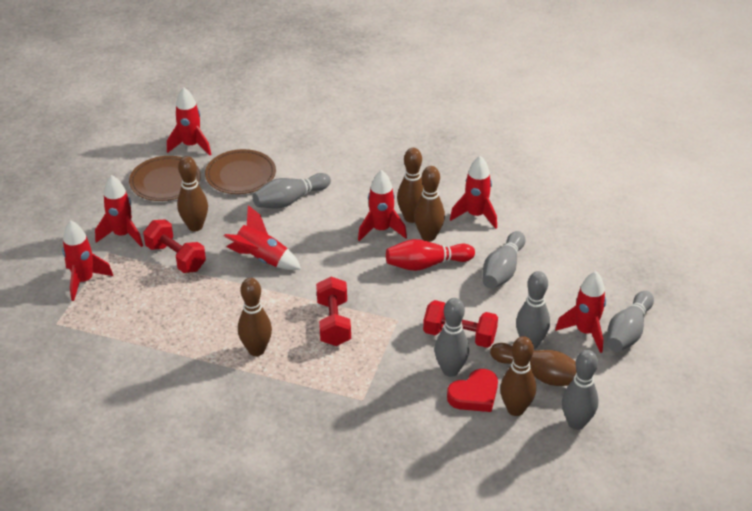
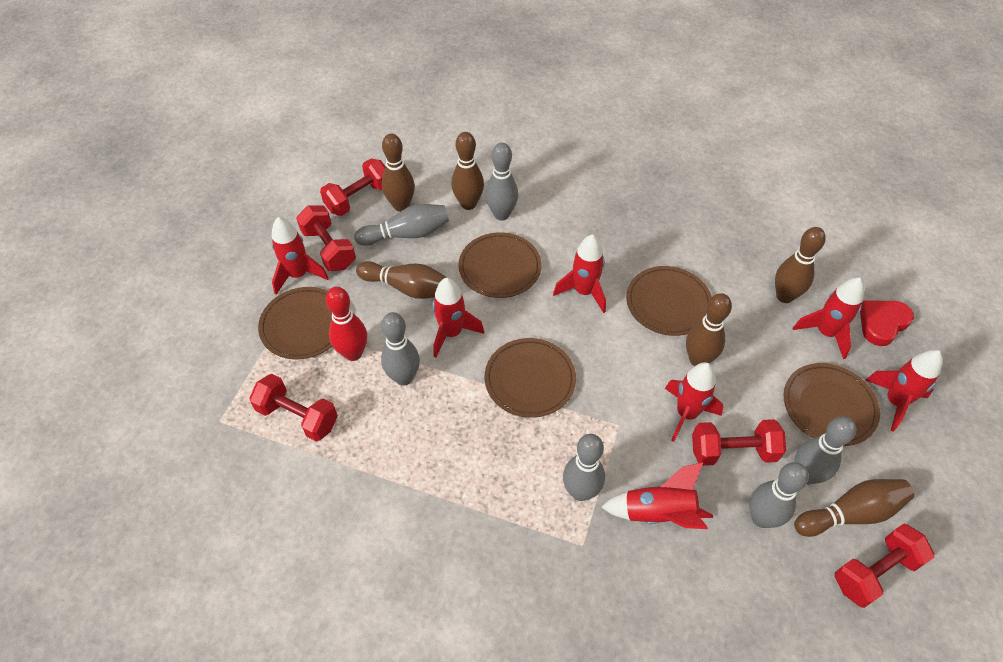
brown plate: [129,156,201,201] [205,149,276,194] = 2 -> [258,287,332,359] [458,232,542,298] [485,338,576,418] [626,266,712,336] [784,363,880,446] = 5
red dumbbell: [143,220,206,273] [316,277,351,346] [423,300,498,348] = 3 -> [249,374,338,442] [296,205,356,271] [320,158,386,216] [692,419,786,466] [835,523,934,608] = 5

